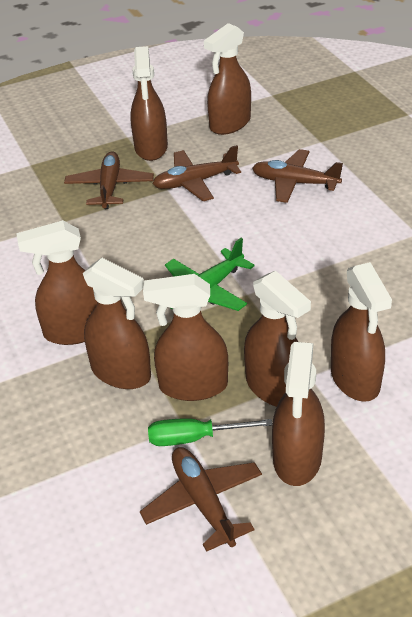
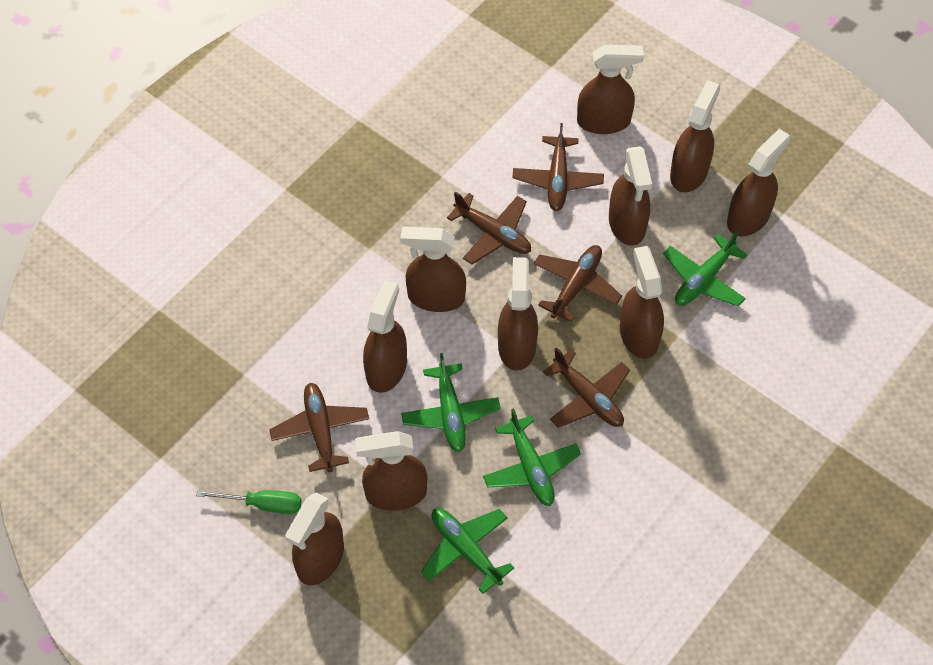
brown plane: [64,151,154,209] [140,447,262,552] [153,145,241,201] [252,149,343,203] = 4 -> [269,383,369,472] [447,192,531,265] [512,123,604,211] [534,245,622,322] [543,347,630,428] = 5
brown spray bottle: [16,220,97,345] [83,258,151,389] [130,46,168,161] [143,274,228,401] [204,23,251,135] [244,271,311,407] [272,342,325,486] [331,262,392,402] = 8 -> [285,492,344,585] [355,431,427,511] [363,280,407,393] [400,227,466,312] [498,257,538,371] [577,44,644,134] [609,146,652,246] [620,246,664,359] [670,80,720,192] [727,129,790,236] = 10
green plane: [165,238,255,311] = 1 -> [401,353,501,452] [421,508,514,594] [483,408,581,506] [663,231,748,307] = 4

